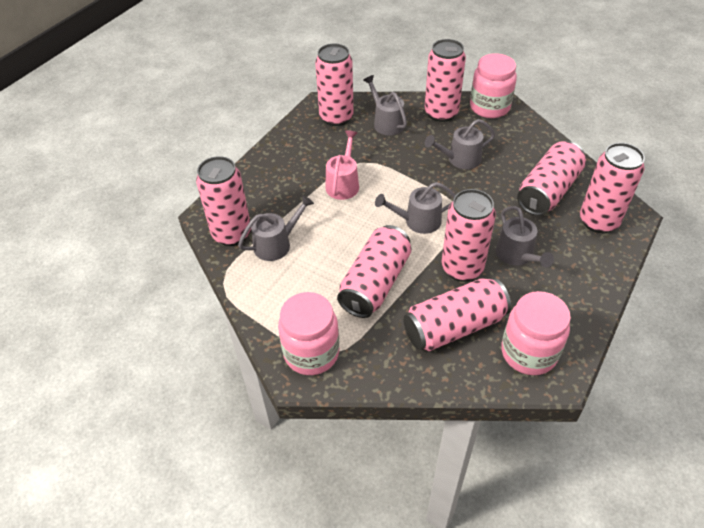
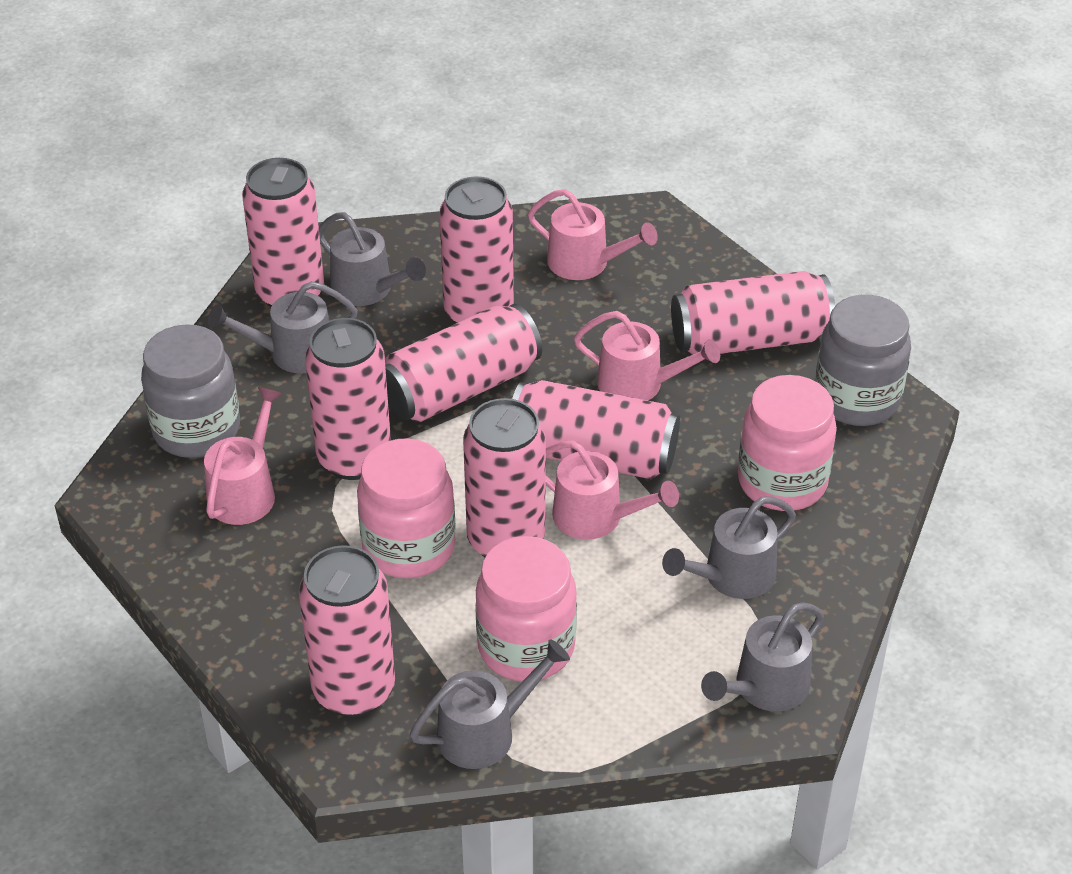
grey jar: none = 0 -> [141,324,240,458] [815,295,911,426] = 2
pink watering can: [325,130,359,200] = 1 -> [204,387,283,525] [528,189,658,280] [546,440,679,540] [574,311,720,401] = 4

